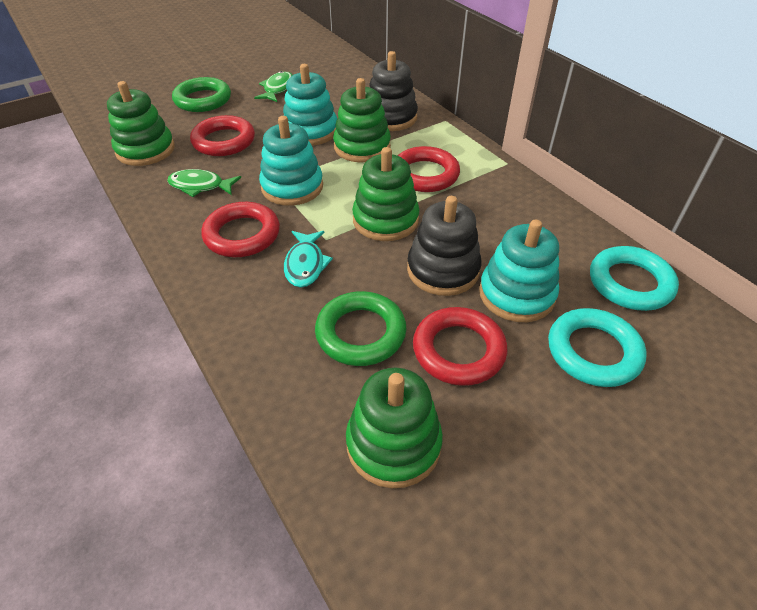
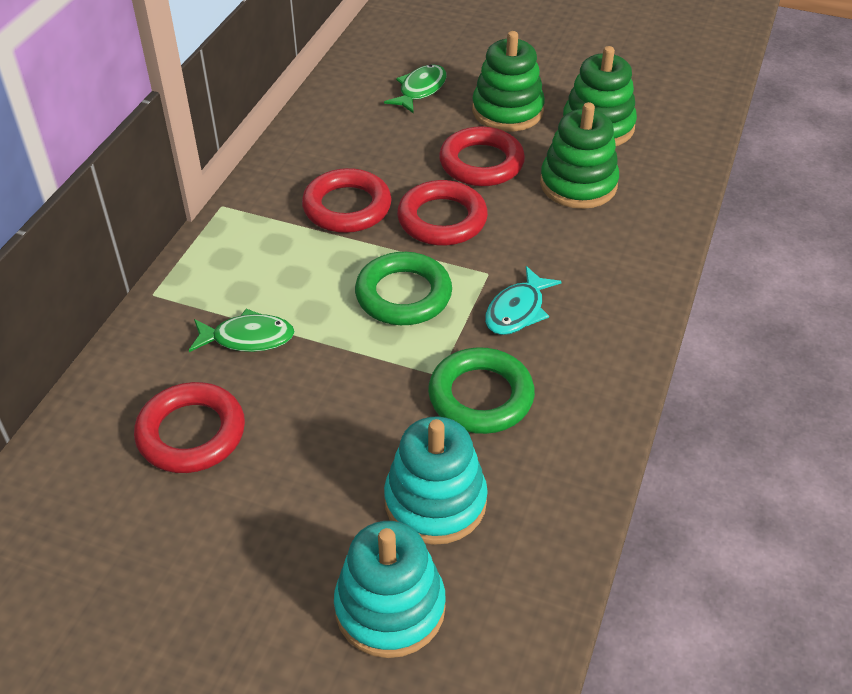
black stacking toy: [369,51,418,131] [407,196,481,296] = 2 -> none = 0
green stacking toy: [107,81,175,166] [333,78,391,162] [346,368,443,488] [352,147,420,241] = 4 -> [472,31,545,132] [540,102,619,209] [563,46,637,146] = 3
turquoise ring: [548,308,647,387] [590,246,679,311] = 2 -> none = 0
turquoise stacking toy: [259,116,323,206] [283,64,337,146] [479,220,559,322] = 3 -> [334,521,446,658] [384,416,488,545] = 2

